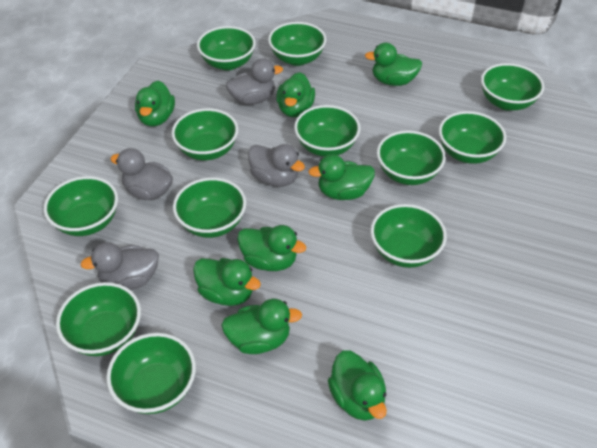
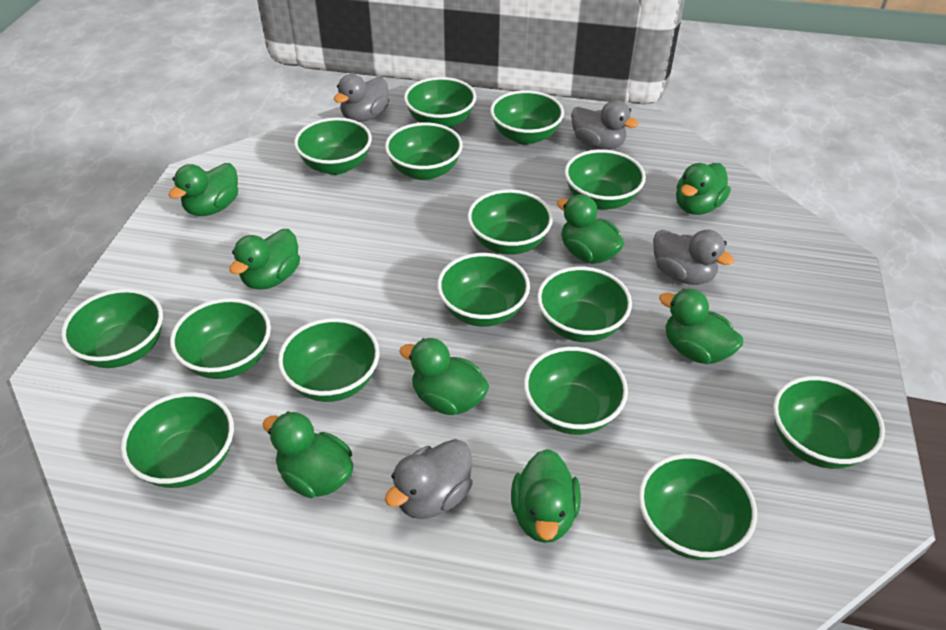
green bowl: [44,176,118,236] [56,282,141,356] [107,333,196,414] [172,108,238,160] [173,177,246,238] [197,26,256,70] [268,22,326,66] [294,105,361,157] [370,204,447,268] [377,130,446,185] [439,111,506,164] [481,63,544,111] = 12 -> [61,289,163,368] [121,392,234,488] [170,298,271,379] [278,318,380,402] [294,117,372,175] [385,122,463,180] [404,77,476,128] [437,253,530,327] [468,189,553,255] [490,90,564,145] [524,347,628,435] [537,267,632,342] [565,149,646,210] [639,454,757,560] [773,376,885,469] = 15

